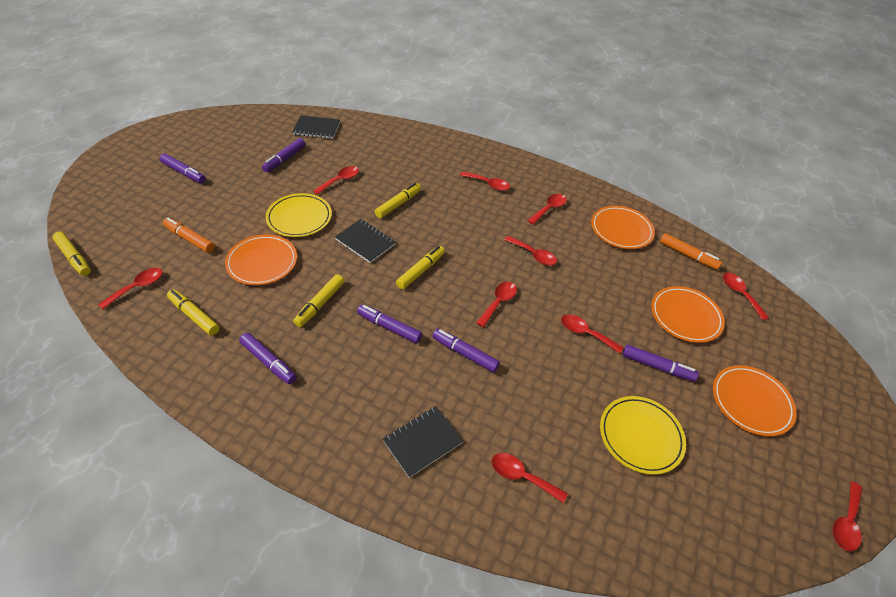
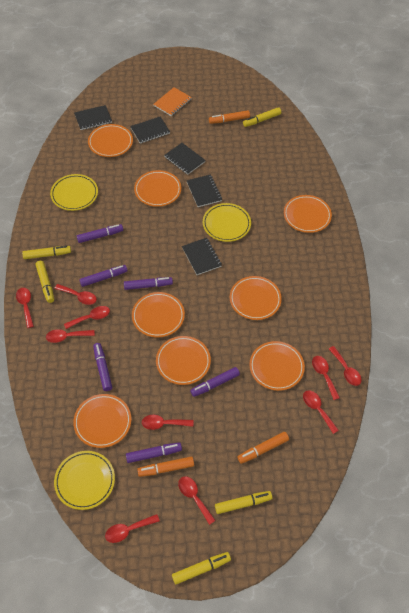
black notebook: [292,115,340,139] [335,219,396,263] [383,406,463,478] = 3 -> [74,105,112,130] [130,116,170,144] [164,143,206,175] [182,238,222,275] [186,174,222,207] = 5
orange marker: [163,218,215,253] [660,233,722,270] = 2 -> [137,456,194,477] [209,110,250,124] [237,432,289,464] = 3
orange notebook: none = 0 -> [153,87,192,116] = 1
orange plate: [225,235,297,285] [591,206,655,249] [651,286,725,343] [713,365,797,436] = 4 -> [73,394,131,448] [88,124,133,157] [132,292,185,338] [134,170,181,207] [156,336,211,385] [230,276,282,320] [249,341,305,391] [284,195,332,233] = 8
yellow plate: [266,193,332,237] [600,396,686,475] = 2 -> [50,174,98,211] [54,451,115,510] [203,203,251,242] = 3

